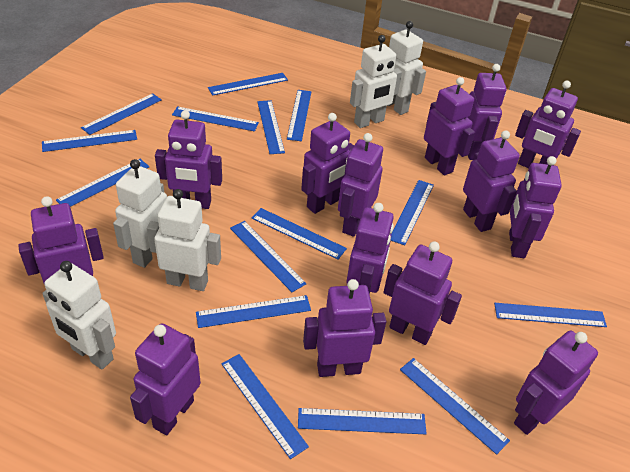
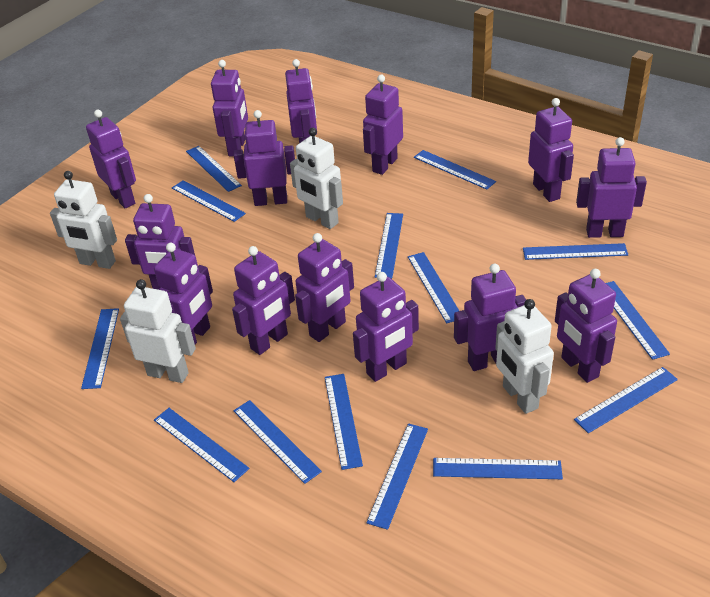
blue ruler: [42,130,137,152] [56,159,149,207] [81,93,162,135] [172,106,259,131] [196,295,311,328] [208,73,288,96] [222,354,309,459] [230,221,307,292] [252,208,347,259] [257,100,285,154] [287,90,311,141] [298,408,427,434] [391,180,434,246] [400,358,510,455] [494,303,607,327] = 15 -> [81,308,119,389] [154,408,249,482] [172,180,246,222] [186,146,242,192] [233,400,322,484] [325,374,363,470] [366,424,428,530] [375,213,403,279] [408,252,459,323] [414,150,496,190] [433,458,563,479] [523,243,628,260] [574,367,678,433] [606,281,670,360] = 14
white robot: [42,261,116,369] [113,159,167,268] [147,189,221,291] [350,35,402,128] [387,21,426,115] = 5 -> [50,171,117,269] [120,279,196,383] [290,128,343,229] [495,299,554,414] = 4

